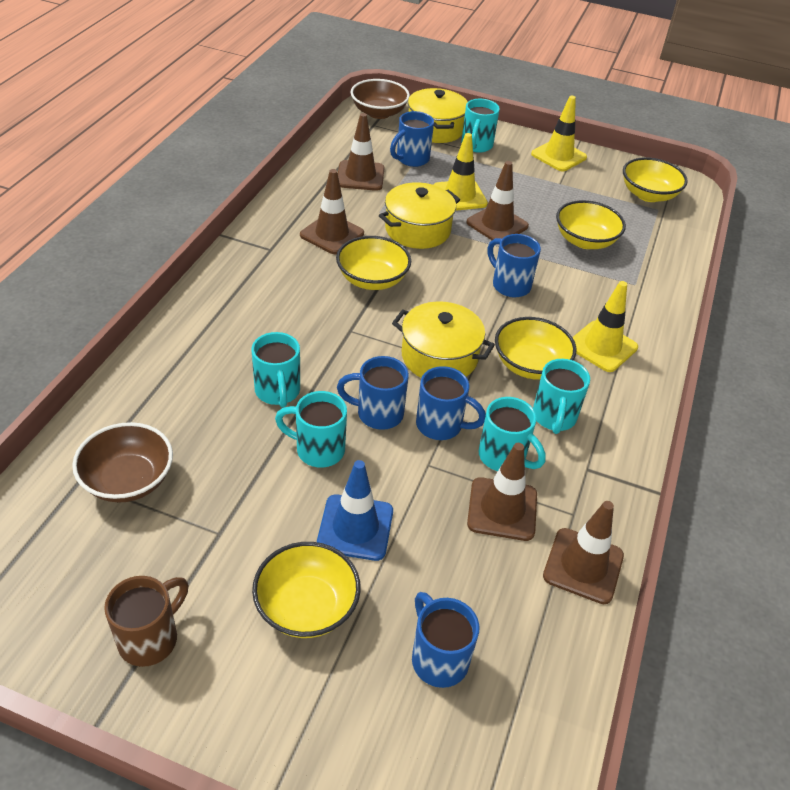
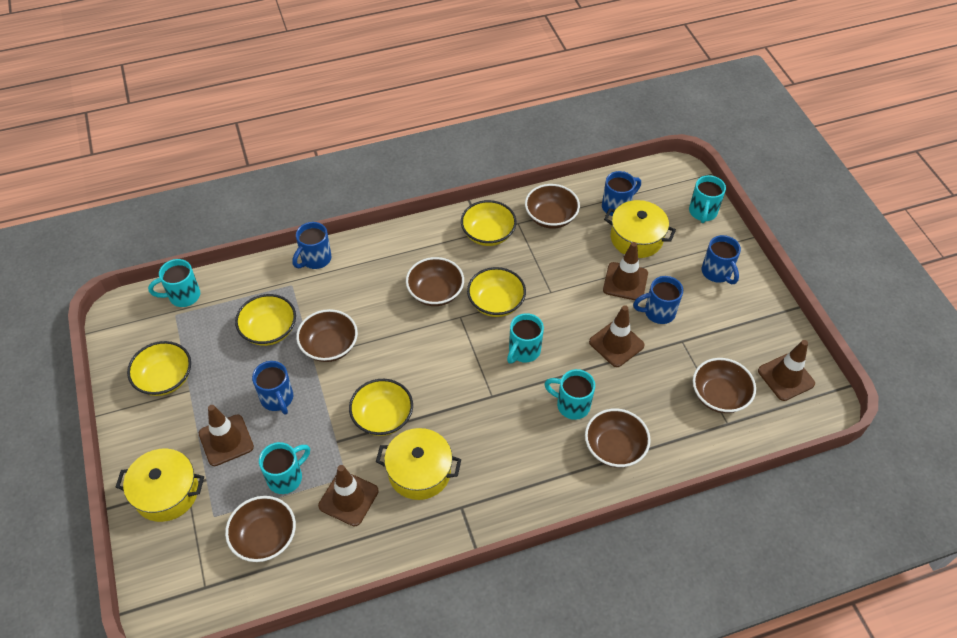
blue traffic cone: [317,460,393,561] = 1 -> none = 0
brown bowl: [72,422,173,503] [351,79,410,119] = 2 -> [225,496,296,562] [296,309,358,362] [406,257,464,306] [525,184,580,229] [585,409,651,468] [693,358,756,413] = 6
brown mug: [104,576,188,667] = 1 -> none = 0
yellow traffic cone: [433,133,488,211] [531,96,587,171] [573,281,638,372] = 3 -> none = 0

